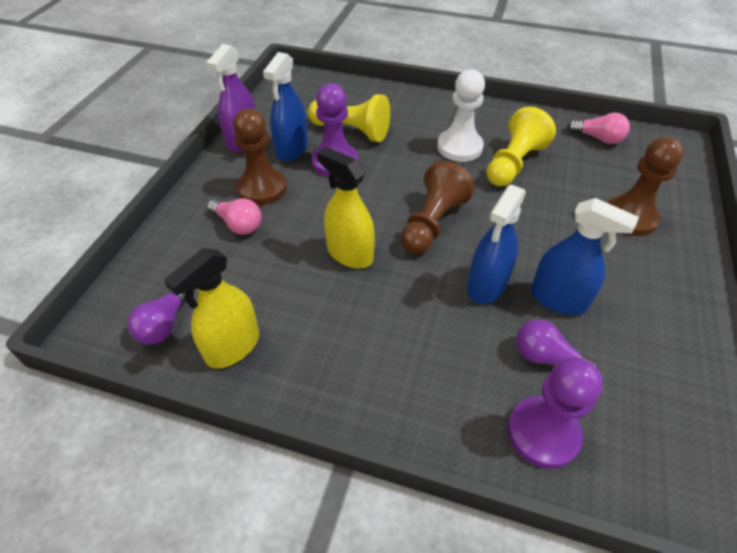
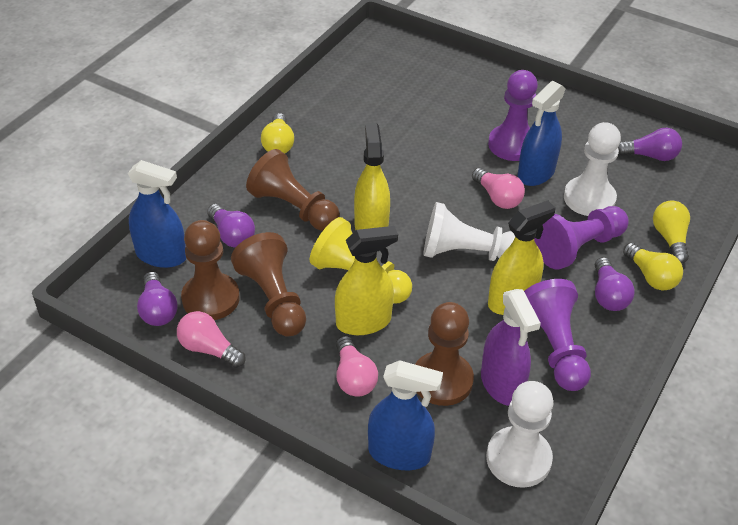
brown pawn: [233,108,287,205] [401,161,475,254] [607,137,684,236] = 3 -> [181,220,240,320] [231,232,306,337] [246,149,340,231] [415,302,474,406] = 4
pink light bulb: [207,198,262,235] [567,112,630,144] = 2 -> [177,311,246,368] [336,336,378,397] [472,168,525,209] = 3
purple light bulb: [127,290,185,345] [516,319,598,369] = 2 -> [137,272,178,326] [207,204,255,248] [595,257,635,311] [618,128,682,161] = 4
purple pawn: [311,83,358,177] [507,357,603,469] = 2 -> [488,70,538,161] [524,279,591,391] [534,206,629,270] = 3
white pawn: [437,69,485,162] = 1 -> [423,202,515,261] [486,381,554,488] [564,122,621,216] = 3
yellow light bulb: none = 0 -> [261,113,294,154] [623,242,683,291] [653,200,690,264] = 3
yellow pawn: [308,94,390,142] [486,107,556,186] = 2 -> [310,217,412,304] = 1
yellow spray bottle: [164,248,259,369] [317,147,375,269] = 2 -> [335,226,398,335] [354,123,390,230] [488,200,556,315] = 3

